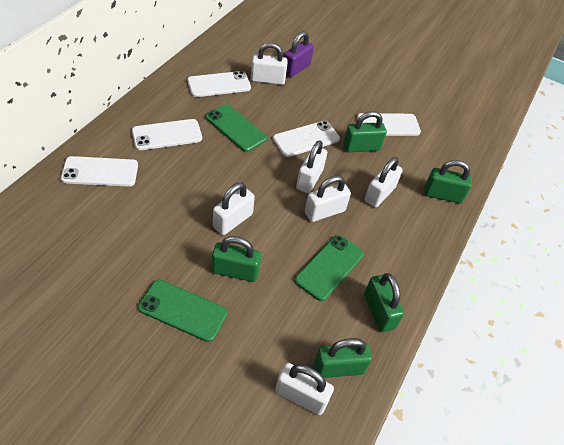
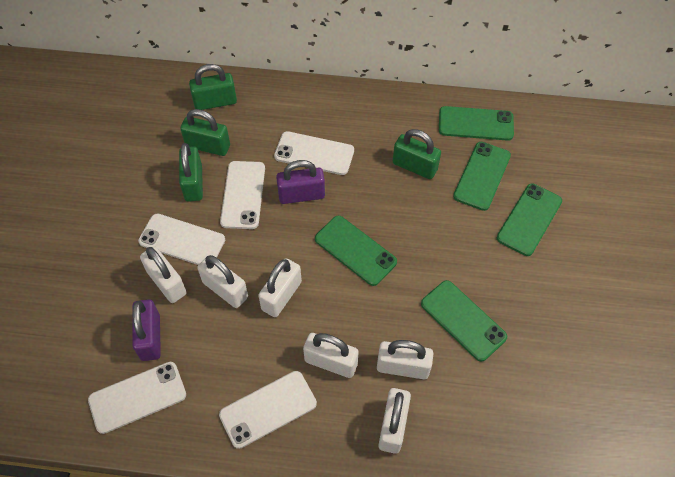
green padlock: [212,236,261,282] [314,338,372,378] [343,111,387,152] [364,273,404,332] [424,160,472,203] = 5 -> [179,143,203,202] [180,109,230,156] [189,64,237,110] [393,129,441,179] = 4
green phone: [138,280,228,342] [206,104,267,152] [295,235,364,301] = 3 -> [315,216,397,286] [421,280,507,362] [439,106,514,141] [453,142,511,211] [497,184,562,256] = 5
purple padlock: [284,31,314,77] = 1 -> [132,299,161,361] [276,160,325,204] = 2

